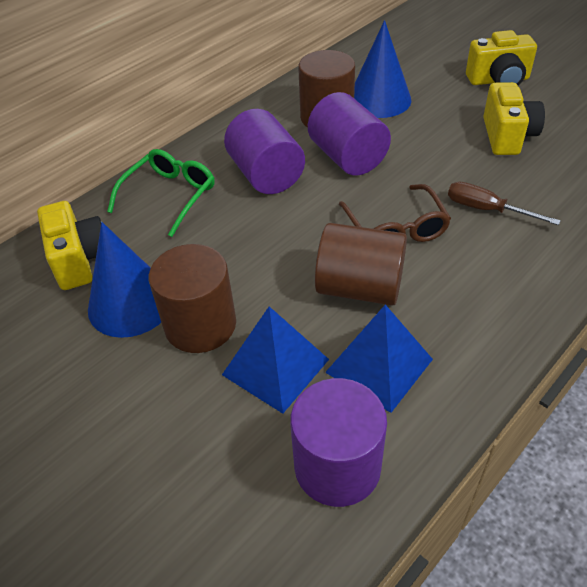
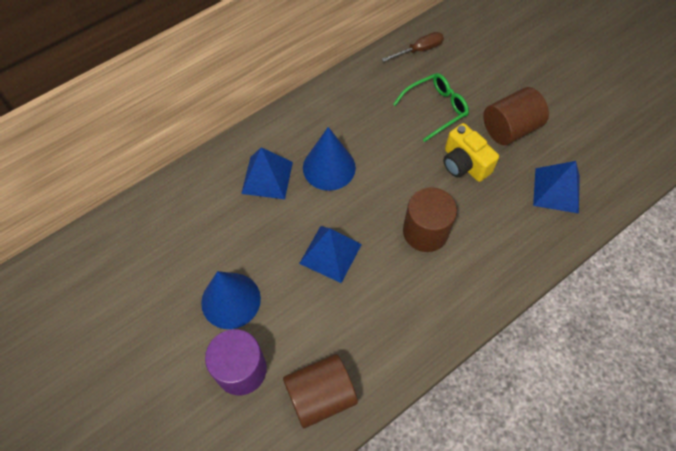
blue pyramid: [222,306,329,414] [325,304,433,413] = 2 -> [241,147,293,199] [299,226,362,283] [533,161,580,214] = 3
brown glasses: [339,184,451,242] = 1 -> none = 0
purple cylinder: [224,109,305,194] [290,378,387,507] [308,92,391,176] = 3 -> [205,329,267,395] = 1
yellow camera: [37,201,101,290] [466,30,537,85] [483,82,545,155] = 3 -> [443,123,499,182] = 1

